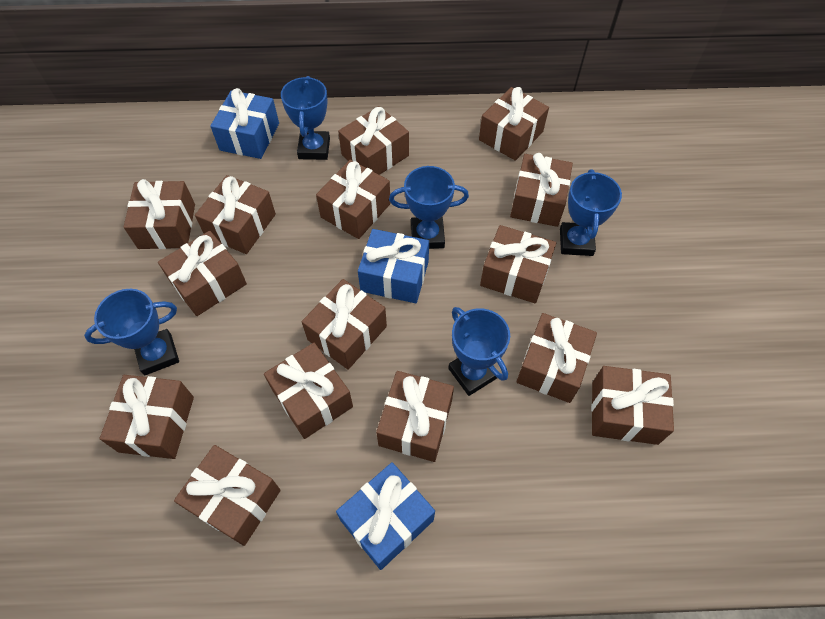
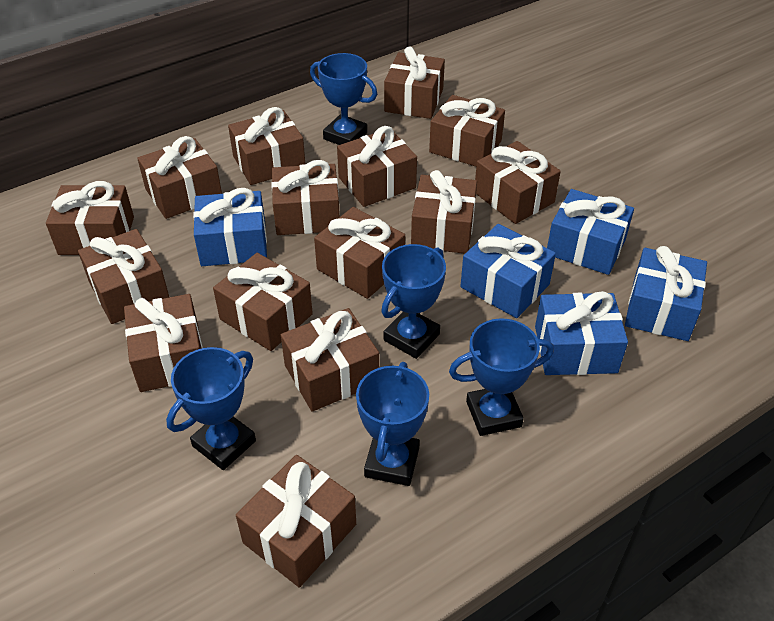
blue gift: [210,88,279,159] [336,462,435,570] [358,229,429,303] = 3 -> [193,188,267,266] [461,224,556,318] [535,291,628,375] [547,189,634,275] [625,246,707,341] = 5

